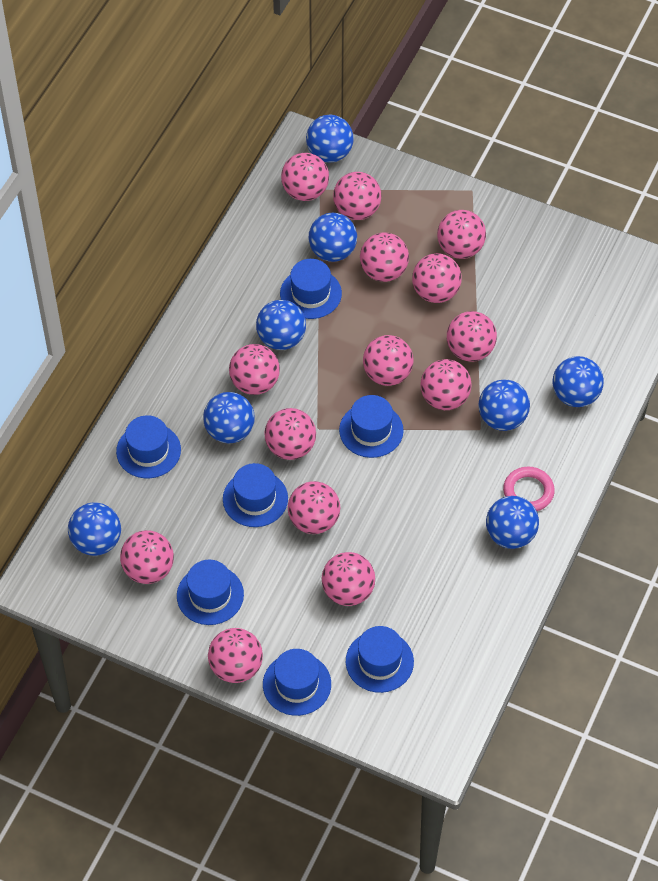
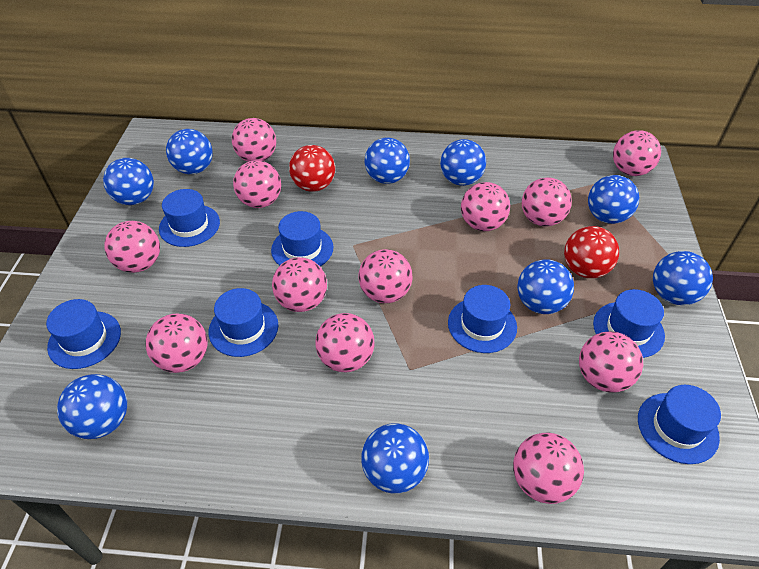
blue ball: [68,503,121,556] [203,392,255,444] [256,300,306,350] [306,115,354,162] [309,213,357,262] [479,380,530,431] [486,496,539,549] [552,356,604,407] = 8 -> [57,374,127,439] [103,158,154,205] [166,129,213,174] [361,423,429,494] [365,138,410,184] [440,139,486,186] [517,259,574,314] [588,175,639,224] [653,251,713,305] = 9
pink ball: [120,530,174,584] [208,628,263,683] [229,344,280,395] [264,408,316,460] [281,153,329,201] [288,481,340,534] [322,552,375,606] [333,172,381,220] [360,232,409,282] [363,335,414,386] [412,253,462,303] [420,359,472,410] [437,210,486,259] [447,311,497,362] = 14 -> [104,221,160,273] [146,313,208,373] [232,118,276,162] [233,160,281,208] [272,257,327,312] [315,313,375,372] [358,249,413,303] [461,182,510,231] [513,433,584,504] [522,177,572,226] [579,332,643,393] [613,130,661,176] = 12
pink ring: [503,467,555,511] = 1 -> none = 0
red ball: none = 0 -> [289,145,335,192] [564,226,619,278] = 2

